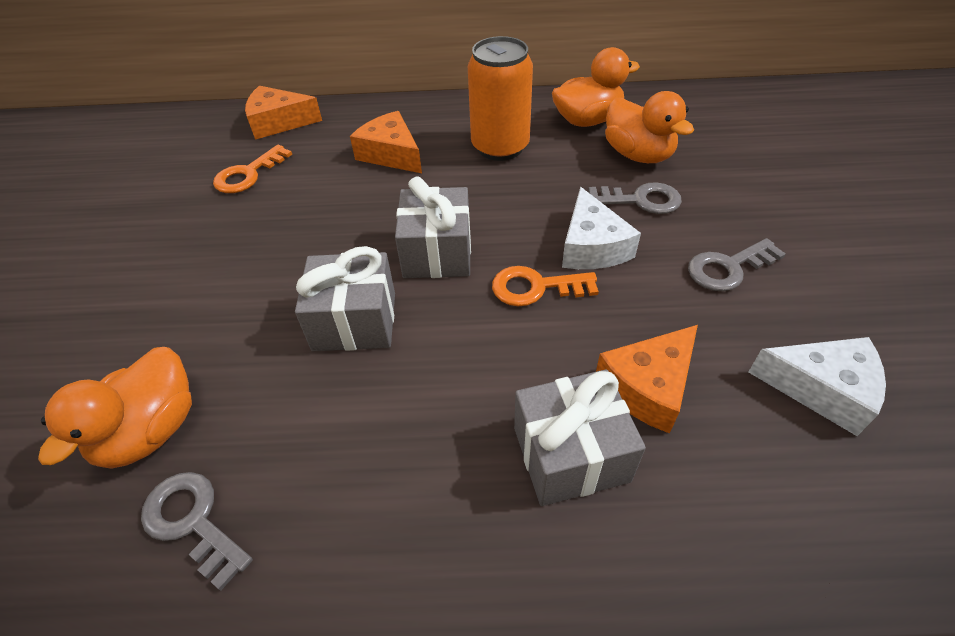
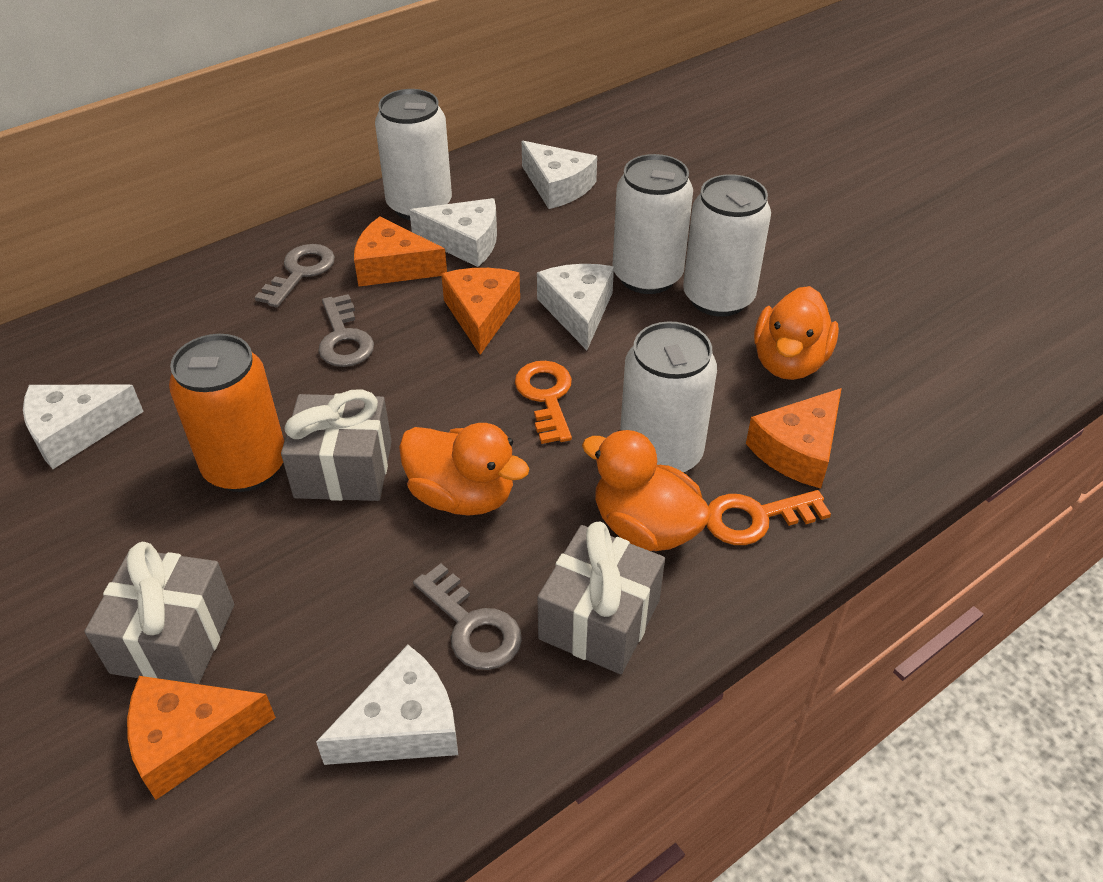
orange cheese: [245,86,322,140] [350,111,422,173] [596,325,698,433] = 3 -> [127,676,276,800] [354,216,447,286] [441,268,520,355] [746,388,842,488] = 4
white can: none = 0 -> [375,89,452,220] [612,154,693,294] [620,321,717,473] [683,174,771,317] = 4
white cheese: [562,187,641,269] [749,337,886,436] = 2 -> [23,385,144,469] [316,645,458,765] [409,198,497,267] [522,141,597,209] [537,264,614,350] = 5

